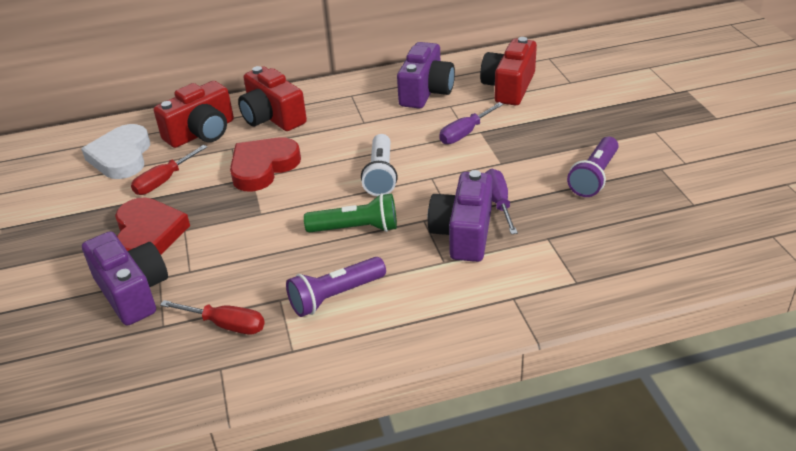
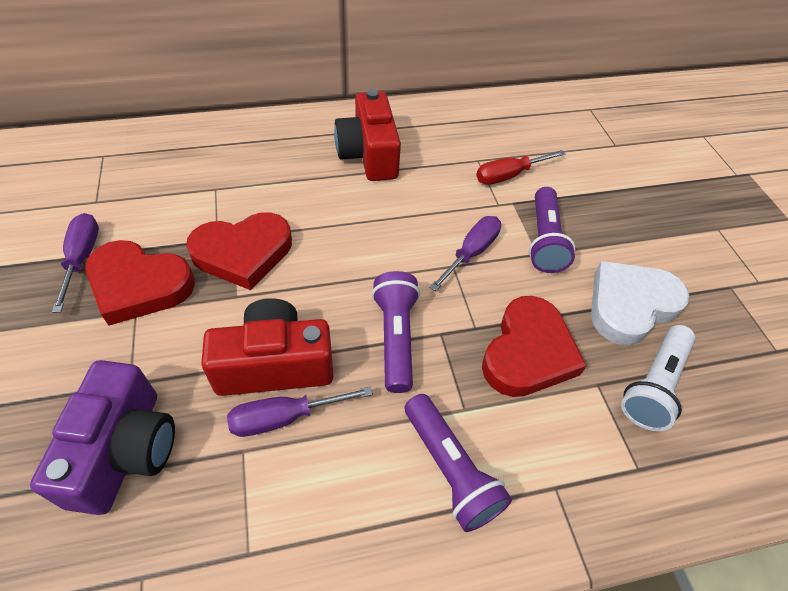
green flashlight: [304,193,397,233] = 1 -> none = 0
purple camera: [82,231,168,326] [397,42,455,109] [428,170,492,262] = 3 -> [30,360,175,515] = 1
purple flashlight: [286,257,386,317] [567,137,619,197] = 2 -> [372,271,420,393] [405,394,512,532] [529,187,575,273] = 3
purple screwdriver: [439,102,504,144] [485,169,518,234] = 2 -> [52,213,99,313] [227,387,373,437] [429,216,501,291] = 3
red camera: [154,81,234,148] [238,66,307,131] [480,37,537,106] = 3 -> [201,298,334,396] [334,89,401,181] = 2
red heart: [115,197,190,255] [230,137,301,192] = 2 -> [85,240,195,326] [186,212,292,290] [482,296,587,397] = 3
red screwdriver: [131,145,207,195] [160,300,265,335] = 2 -> [476,150,565,185] = 1

